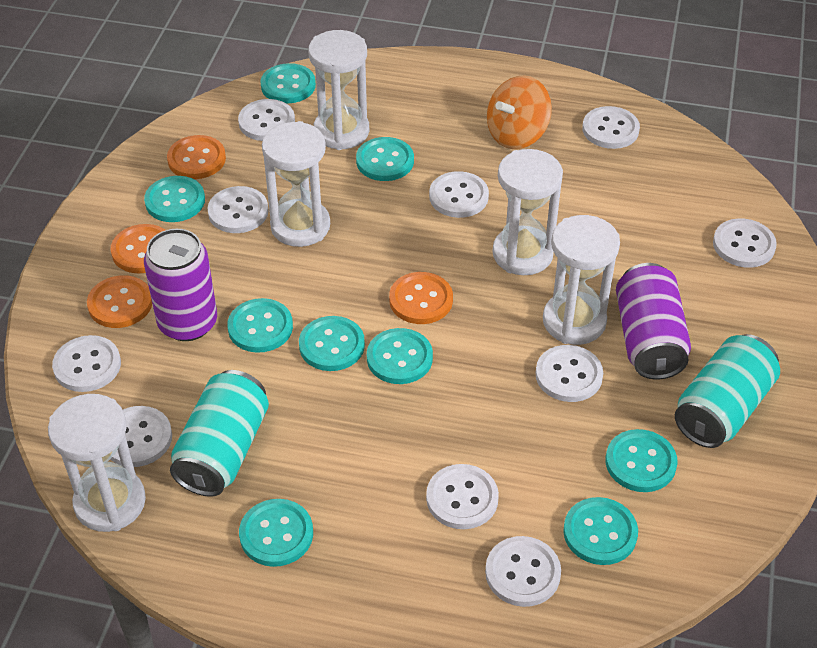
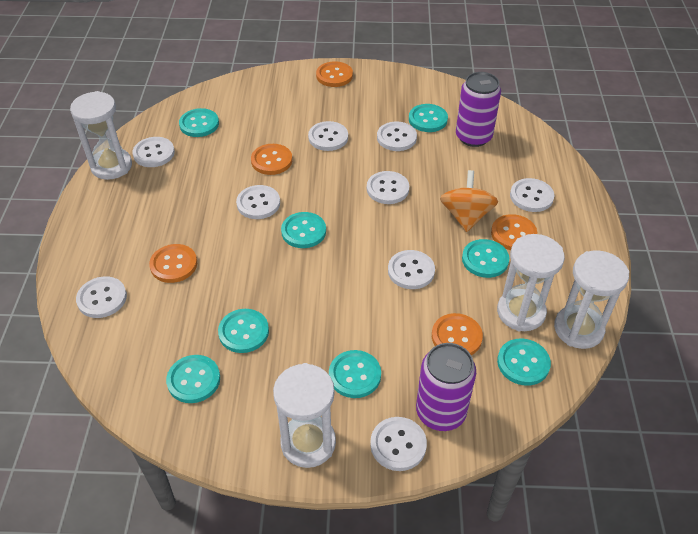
orange button: [87,275,152,328] [111,224,165,274] [167,135,226,179] [389,272,453,324] = 4 -> [149,244,197,283] [251,144,292,175] [316,61,353,87] [432,313,483,355] [491,214,537,250] = 5
turquoise button: [144,176,205,222] [227,298,293,353] [239,499,313,567] [260,63,316,104] [299,316,365,371] [356,137,414,181] [367,328,433,384] [563,497,638,565] [606,429,678,492] = 9 -> [166,355,220,403] [179,108,219,137] [218,309,269,353] [281,212,326,248] [329,350,381,398] [409,104,448,132] [462,239,509,278] [497,339,551,386] = 8
turquoise can: [170,370,269,497] [675,334,780,448] = 2 -> none = 0
white button: [52,335,121,392] [110,406,172,467] [208,186,268,233] [238,99,295,141] [426,464,499,529] [429,171,489,218] [485,536,561,607] [536,345,603,402] [582,106,640,149] [713,218,777,268] = 10 -> [76,276,127,318] [132,137,175,167] [236,185,280,219] [308,121,348,151] [367,171,409,204] [370,417,427,471] [377,122,417,151] [388,250,435,289] [510,178,554,212] = 9
white hourglass: [48,394,146,532] [262,121,330,247] [308,30,369,150] [492,149,563,275] [543,215,620,345] = 5 -> [70,91,132,180] [273,363,336,468] [497,234,565,331] [554,250,629,349] = 4

